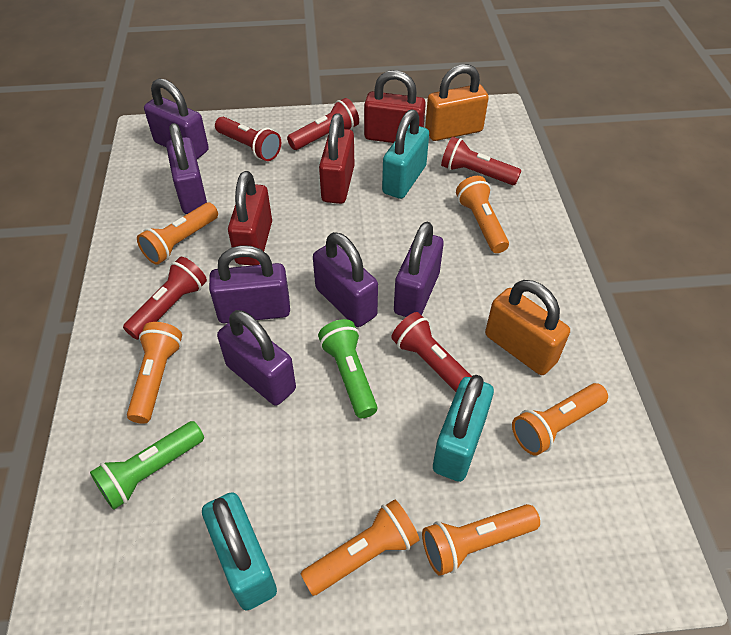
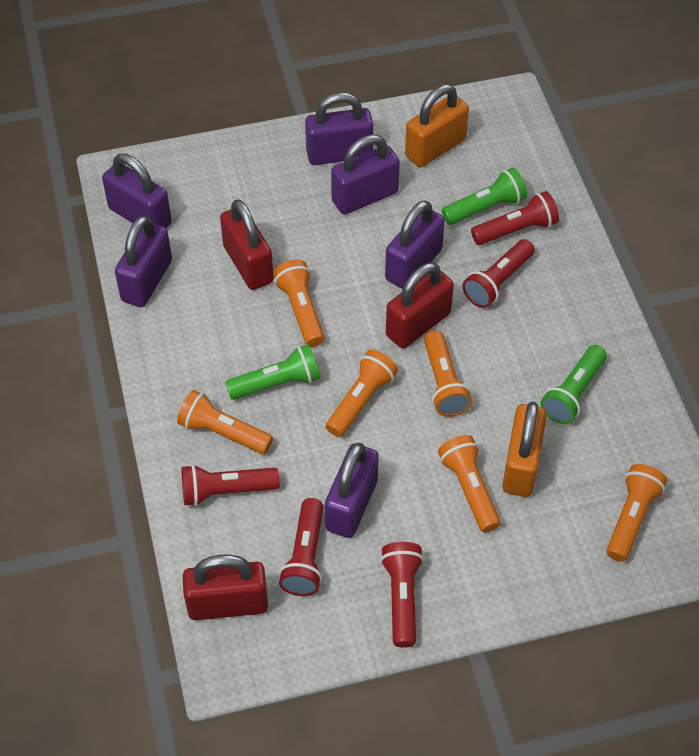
green flashlight: [90,421,204,510] [318,319,378,418] = 2 -> [225,344,320,400] [442,168,527,225] [540,345,607,424] = 3
turquoise padlock: [202,492,277,610] [382,110,429,199] [433,375,494,482] = 3 -> none = 0

